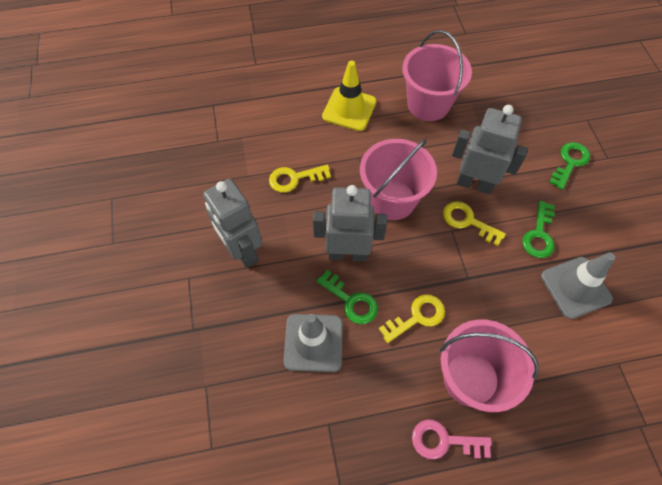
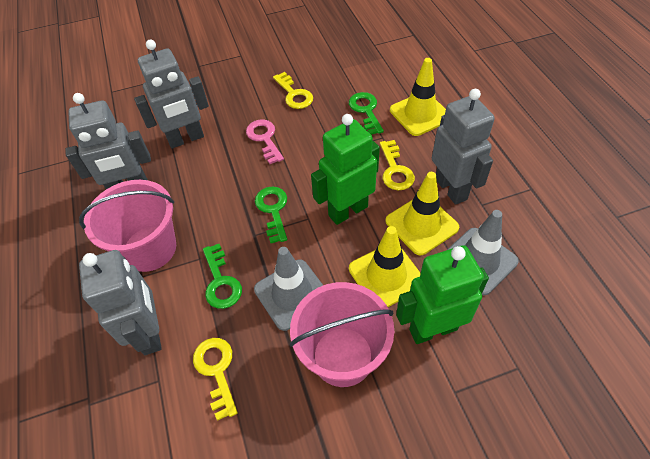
green robot: none = 0 -> [311,114,380,225] [396,245,489,344] = 2
grey robot: [203,179,262,268] [313,185,387,261] [452,105,528,195] = 3 -> [65,93,151,189] [79,250,162,355] [134,40,209,148] [432,89,495,205] = 4
pink bucket: [360,139,437,220] [402,30,472,121] [440,320,539,412] = 3 -> [79,180,176,272] [290,282,394,387] = 2
yellow traffic cone: [322,60,377,131] = 1 -> [349,226,421,307] [385,172,459,255] [390,58,446,136] = 3

